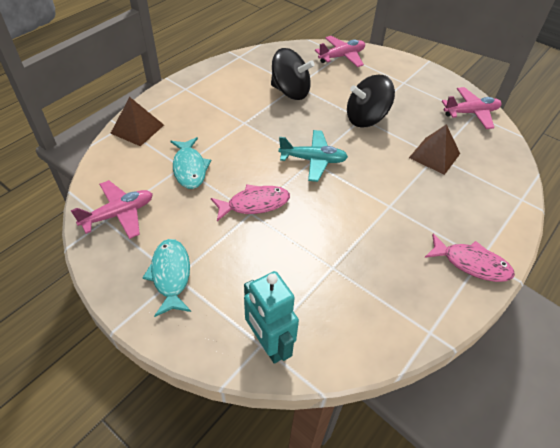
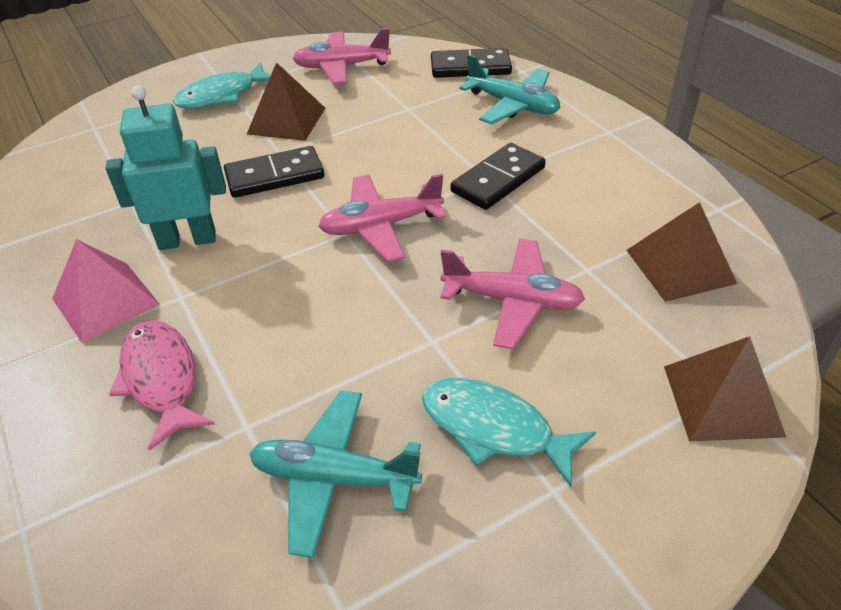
black domino: none = 0 -> [224,146,324,198] [431,48,512,78] [451,143,546,210] = 3
black spinning top: [271,48,315,100] [347,75,395,127] = 2 -> none = 0
brown pyramid: [110,97,164,146] [409,124,460,175] = 2 -> [247,62,325,141] [626,202,737,302] [664,336,786,442] = 3
pink fish: [211,184,290,221] [425,234,515,282] = 2 -> [109,320,215,451] = 1
pink pyramid: none = 0 -> [52,239,160,344] = 1
turquoise plane: [279,130,348,182] = 1 -> [249,390,422,558] [459,54,561,124] = 2

